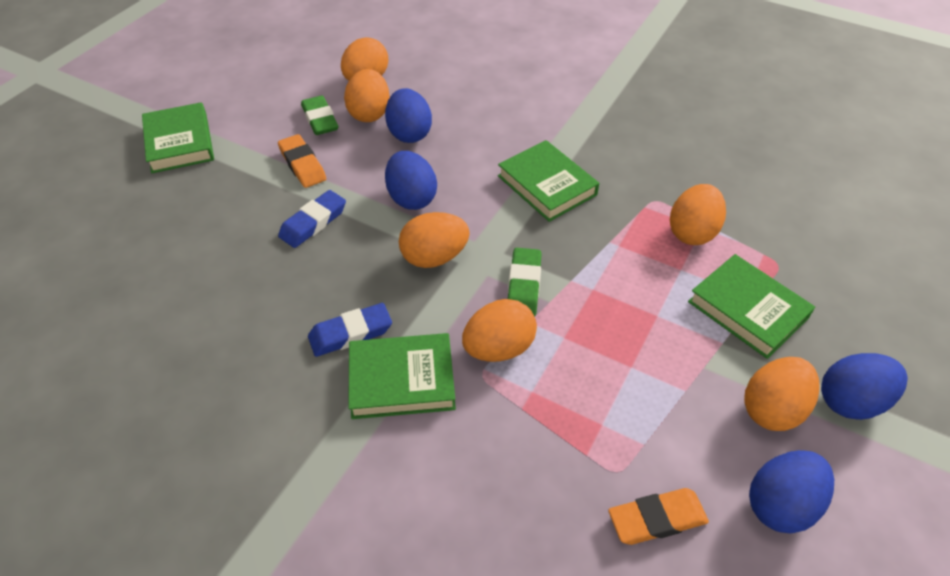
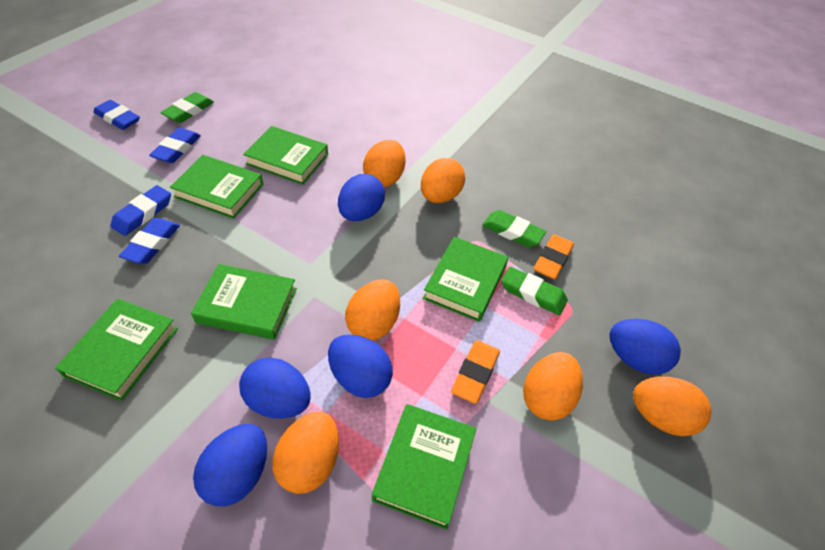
blue egg: [385,88,432,143] [385,151,437,210] [749,450,834,534] [821,353,908,420] = 4 -> [193,424,267,507] [239,358,311,419] [328,335,393,398] [338,174,385,221] [610,319,681,375] = 5
blue eraser: [278,190,346,248] [308,303,392,357] = 2 -> [94,100,140,130] [111,185,171,236] [119,218,180,264] [149,128,201,163] = 4
green book: [142,102,214,173] [348,333,456,419] [498,140,599,222] [688,254,815,359] = 4 -> [55,298,178,401] [170,155,263,219] [191,264,297,340] [243,126,328,185] [372,404,476,530] [423,237,508,322] = 6
green eraser: [301,96,339,135] [508,248,542,317] = 2 -> [160,92,214,123] [482,210,546,247] [501,267,568,315] = 3

